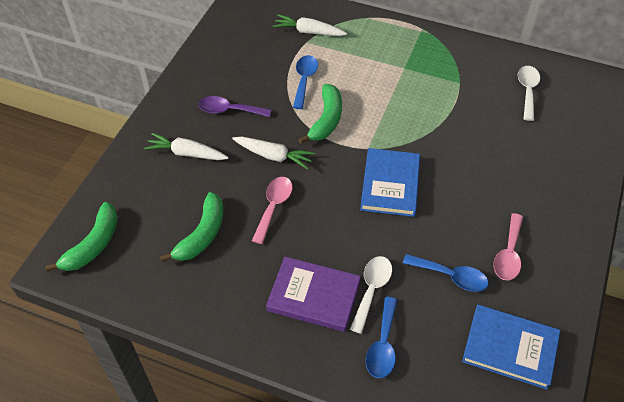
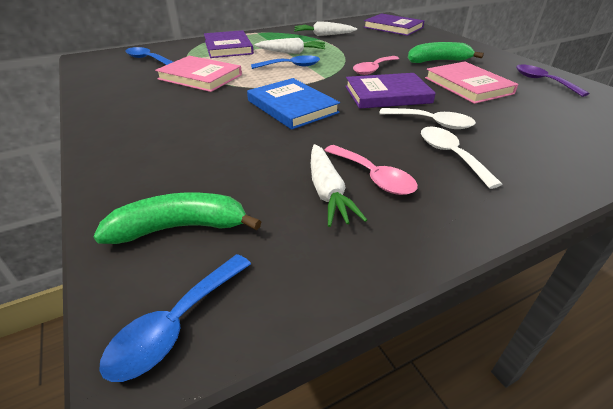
blue book: [360,148,420,217] [462,305,560,390] = 2 -> [247,78,340,130] = 1
green banana: [45,202,118,272] [160,192,223,262] [299,84,342,144] = 3 -> [93,192,261,244] [408,42,484,63] = 2
pink book: none = 0 -> [155,56,242,92] [425,62,518,104] = 2
purple book: [266,257,361,332] = 1 -> [204,30,254,58] [345,73,436,109] [364,13,425,36] = 3

